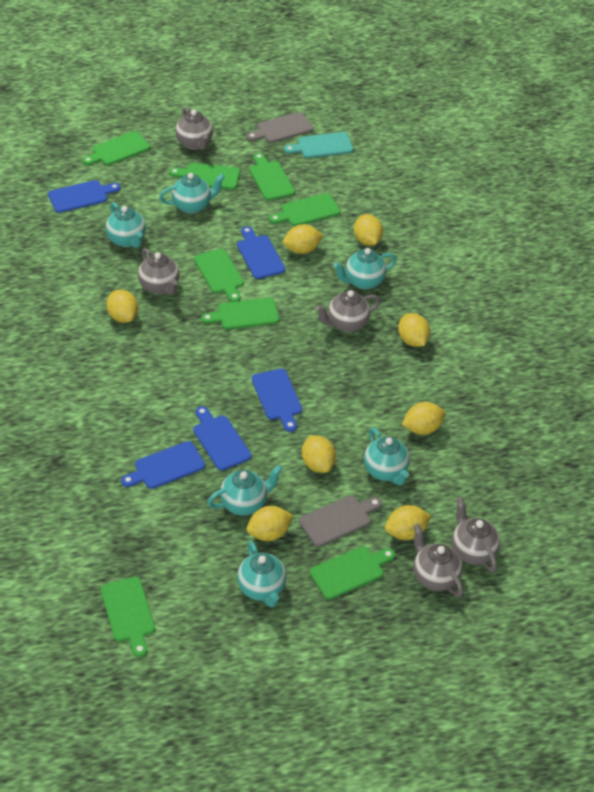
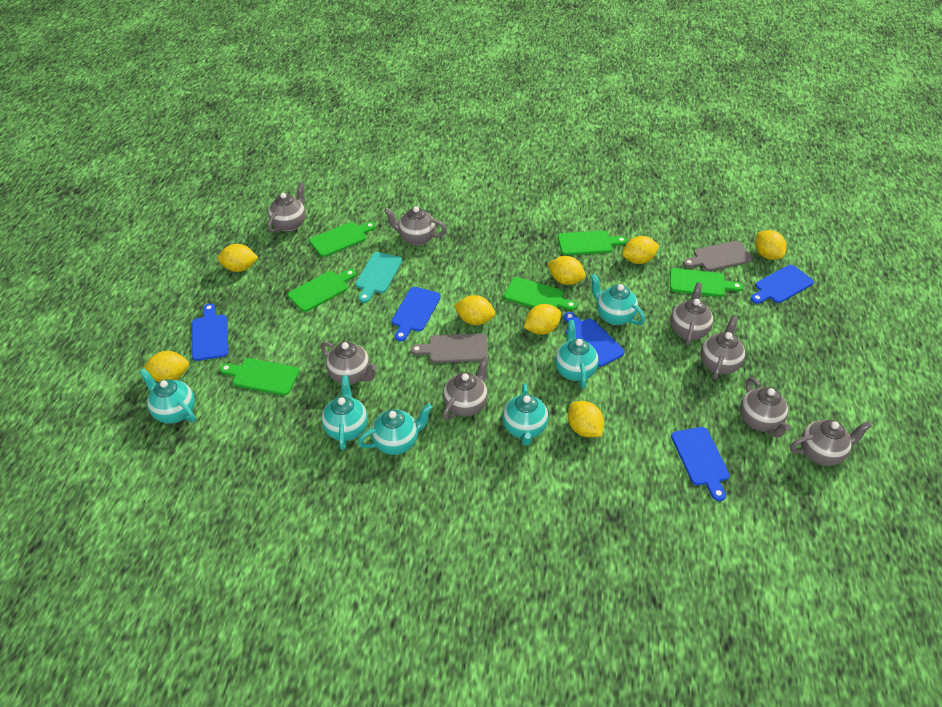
green cutting board: [82,131,150,165] [101,577,155,657] [169,163,240,190] [194,249,244,302] [201,298,279,330] [249,153,295,201] [269,193,340,226] [310,546,395,600] = 8 -> [220,358,299,396] [288,269,356,312] [309,222,376,257] [504,277,577,311] [558,231,627,255] [670,268,743,297] = 6
grey teapot: [138,248,180,295] [175,107,213,150] [316,290,381,332] [413,524,463,597] [452,497,500,572] = 5 -> [268,182,306,233] [320,342,377,385] [384,206,447,246] [443,356,489,420] [670,282,713,345] [700,315,745,379] [740,377,791,438] [790,420,872,466] = 8

